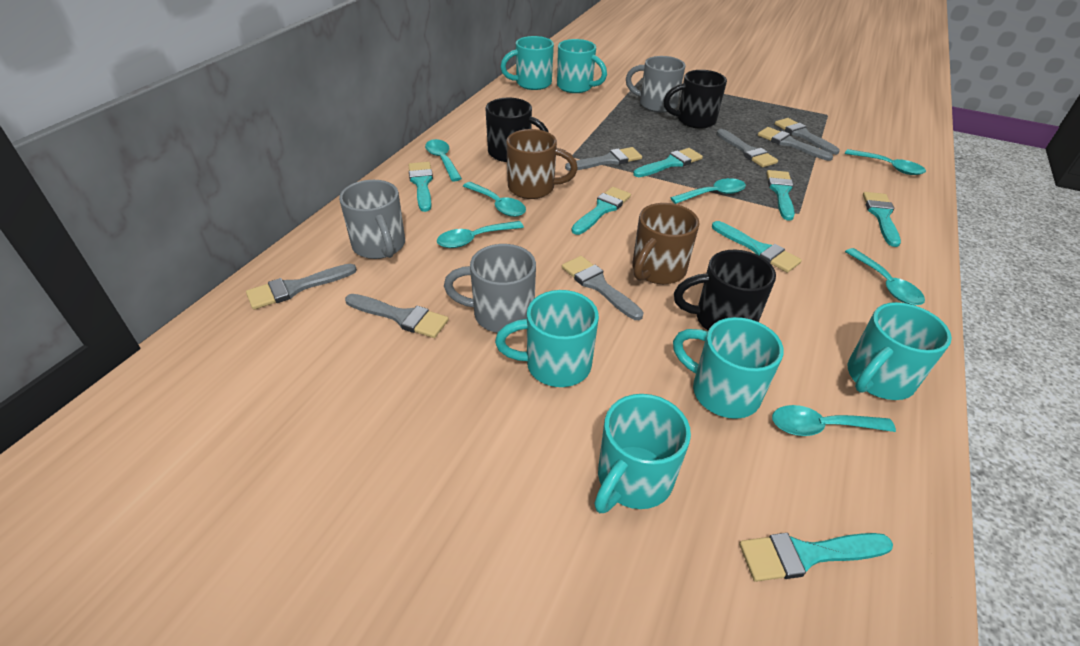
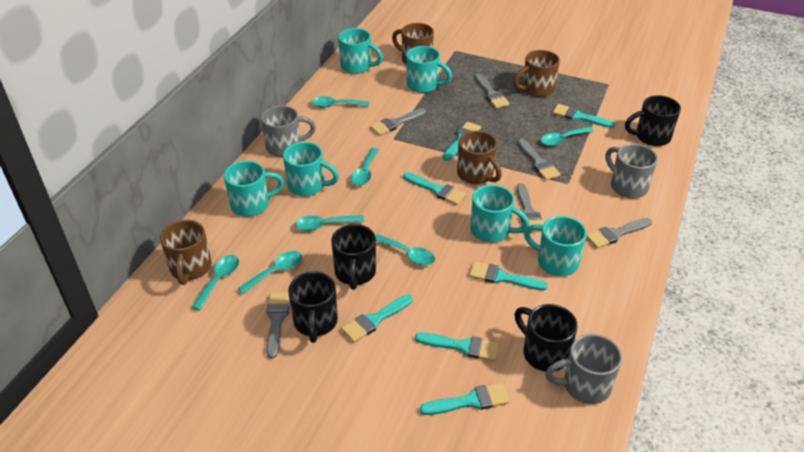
black mug: [485,98,549,162] [663,70,727,129] [674,250,776,331] = 3 -> [288,271,338,343] [331,224,376,290] [515,304,578,372] [625,95,681,146] = 4
brown mug: [506,129,578,199] [633,203,700,284] = 2 -> [160,220,211,285] [392,23,434,64] [457,131,502,184] [513,50,560,97] = 4
grey brush: [246,264,357,309] [345,294,449,338] [562,256,644,320] [565,147,642,171] [716,129,778,167] [758,127,833,161] [775,118,840,155] = 7 -> [266,292,290,359] [370,108,426,136] [475,74,510,108] [517,139,561,180] [517,183,543,232] [586,218,652,248] = 6

